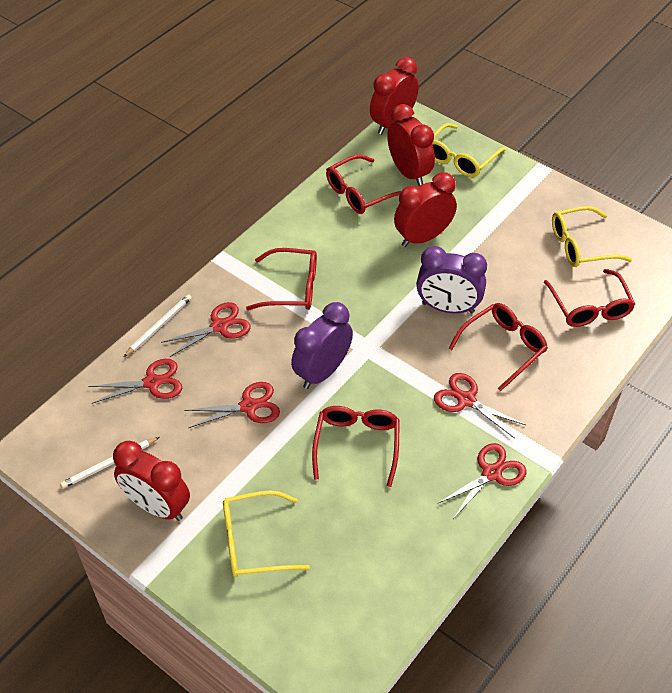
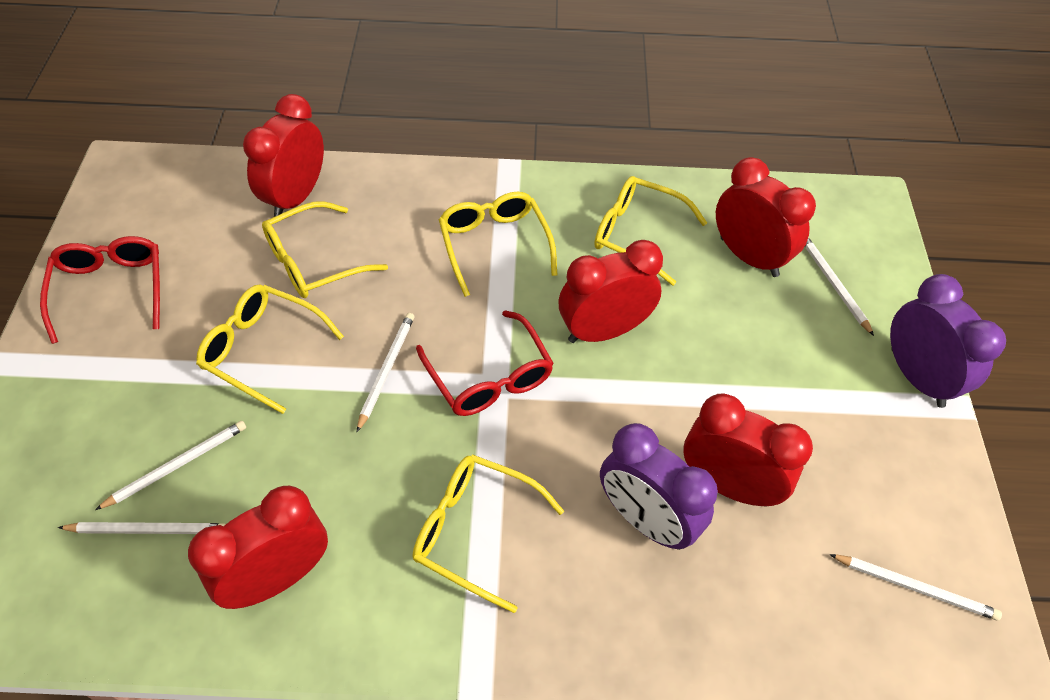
red clock: [113,441,190,521] [370,57,419,135] [387,104,435,186] [394,172,457,247] = 4 -> [188,486,328,609] [243,94,324,217] [559,240,663,343] [683,393,813,507] [716,157,816,277] = 5
red glasses: [246,248,317,310] [312,406,400,487] [326,155,401,214] [448,303,548,391] [544,269,635,327] = 5 -> [40,236,160,344] [416,310,554,416] = 2
red scissors: [88,359,182,404] [161,302,251,357] [184,382,280,428] [434,373,526,439] [437,443,527,519] = 5 -> none = 0
white pencil: [60,437,159,488] [124,294,192,357] = 2 -> [58,522,226,534] [95,421,246,510] [357,313,414,432] [805,237,874,336] [829,554,1002,621] = 5
yellow glasses: [223,490,310,577] [432,123,506,177] [552,206,632,267] = 3 -> [196,285,344,414] [262,201,388,298] [413,455,564,613] [439,192,557,297] [594,176,707,286] = 5

